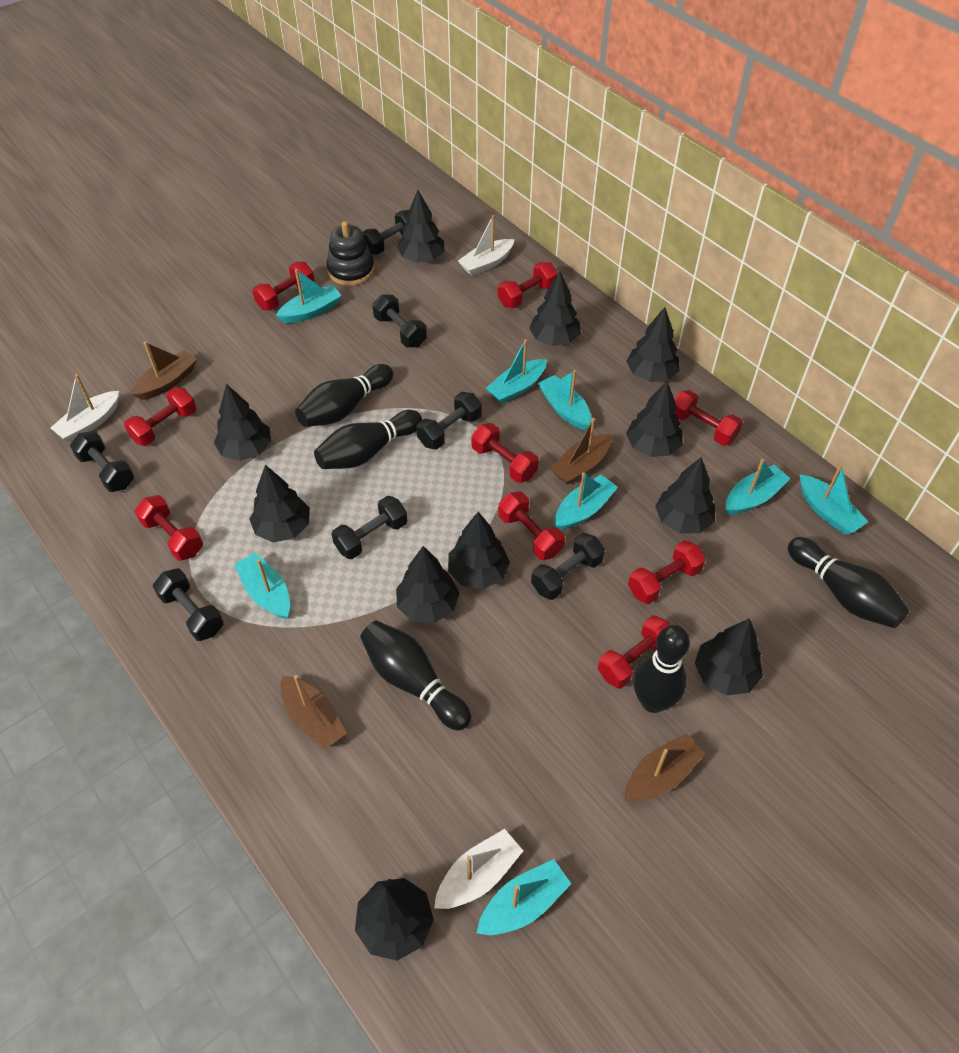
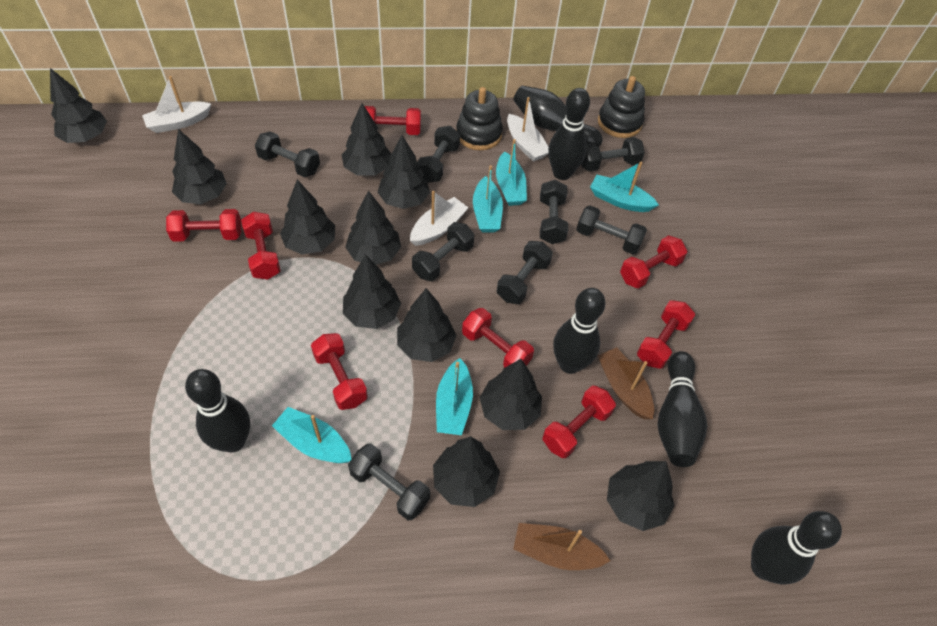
black bowling pin: [295,364,393,427] [314,410,422,469] [360,620,471,730] [634,625,690,713] [788,537,909,628] = 5 -> [185,369,250,452] [513,86,603,147] [548,88,590,180] [553,288,606,374] [657,351,707,467] [751,511,842,584] = 6
black dumbbell: [70,431,134,492] [153,568,224,641] [331,496,407,559] [362,210,409,255] [372,294,427,347] [416,392,482,450] [531,533,605,600] = 7 -> [255,131,320,177] [348,443,430,520] [412,222,475,281] [417,126,460,183] [497,241,553,304] [540,180,568,244] [576,206,647,254] [581,137,645,171] = 8
black stacking toy: [327,221,374,286] = 1 -> [456,87,503,150] [598,76,645,138] = 2
brown boat: [132,342,197,400] [280,675,347,750] [550,418,612,485] [625,734,705,801] = 4 -> [513,523,610,570] [597,347,654,419] = 2
red dumbbell: [124,387,196,446] [135,495,203,561] [252,262,315,311] [471,423,539,483] [498,262,558,308] [498,492,565,560] [598,615,670,689] [628,540,706,604] [675,390,743,446] = 9 -> [166,209,241,242] [241,211,281,279] [311,333,368,410] [365,106,421,135] [462,308,534,368] [542,386,616,458] [620,235,687,289] [637,300,695,369] = 8
turquoise boat: [234,553,290,619] [276,269,342,323] [477,859,571,935] [486,339,547,404] [538,370,591,430] [554,472,618,530] [725,459,790,514] [800,464,868,535] = 8 -> [272,407,351,463] [436,358,473,435] [473,165,503,233] [496,139,527,206] [590,162,659,212] = 5

